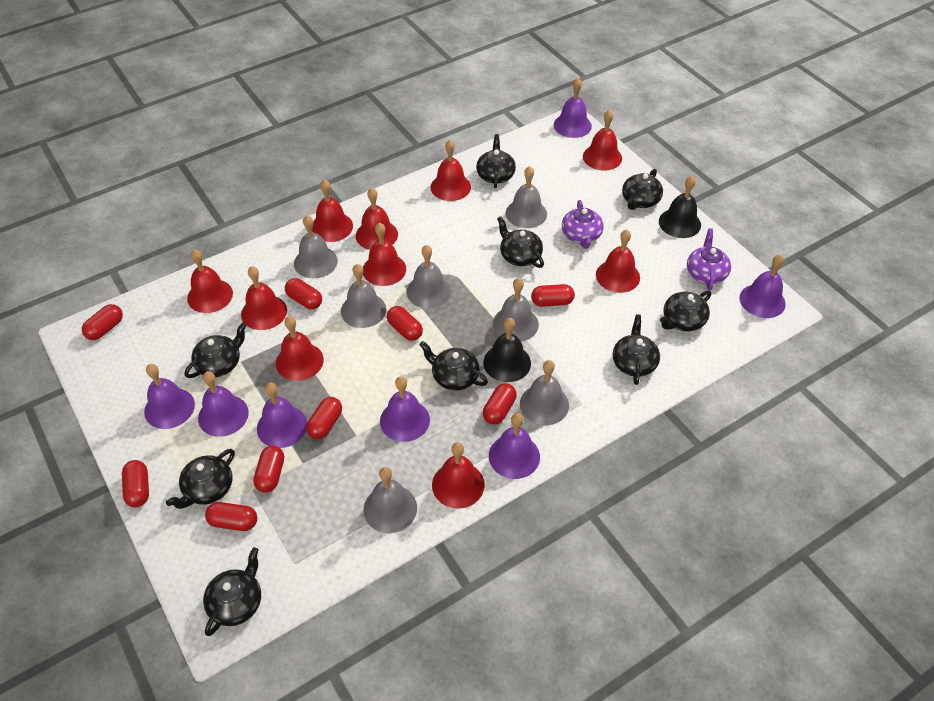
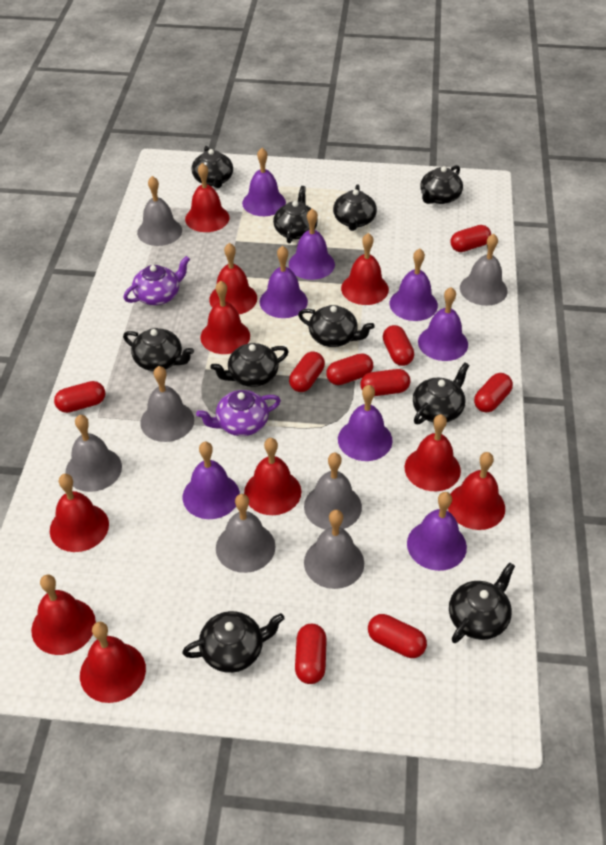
black bell: [483,318,531,382] [659,176,701,238] = 2 -> none = 0
black teapot: [166,449,235,509] [185,322,247,378] [203,547,261,636] [419,341,488,390] [476,134,516,188] [497,216,544,268] [613,314,660,385] [622,169,663,210] [660,290,711,331] = 9 -> [123,328,194,371] [182,611,285,673] [191,146,233,188] [210,343,289,387] [273,186,318,243] [298,305,375,347] [333,184,377,231] [413,362,469,424] [420,165,463,204] [449,562,515,643] = 10
purple bell: [144,364,195,429] [198,371,249,437] [257,383,307,448] [380,376,430,442] [489,413,540,479] [554,78,592,138] [740,254,786,318] = 7 -> [183,442,240,519] [242,148,286,216] [260,246,308,318] [289,209,335,280] [338,385,393,461] [389,249,438,321] [407,492,467,571] [418,287,468,361] = 8

